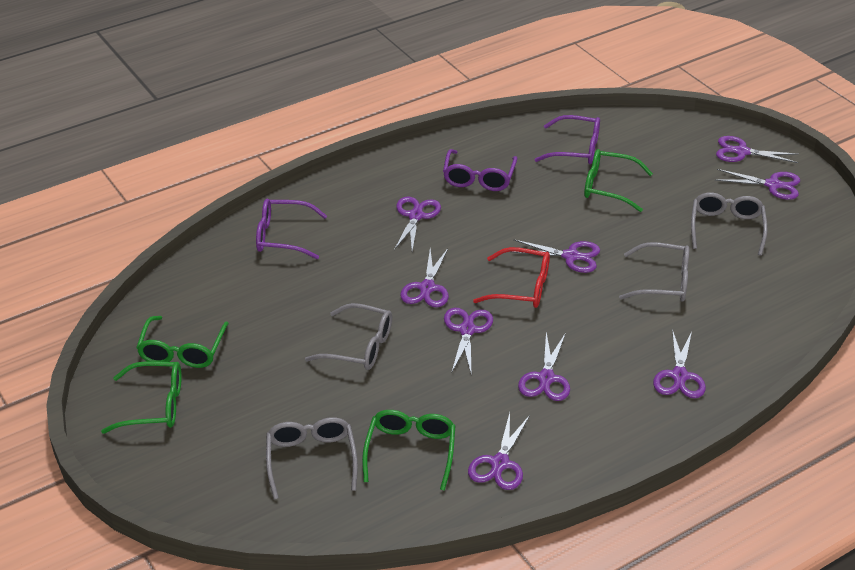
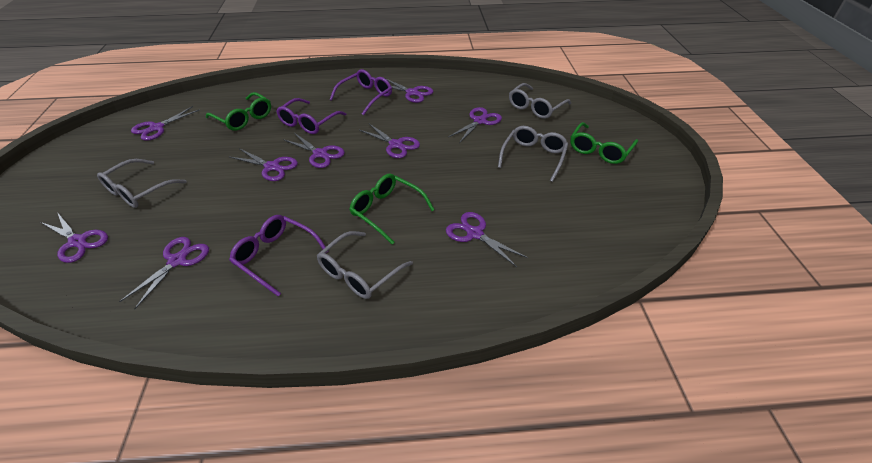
green glasses: [101,361,181,434] [136,316,229,368] [362,410,455,491] [584,149,653,212] = 4 -> [206,92,271,131] [349,173,435,245] [571,122,638,164] = 3
red glasses: [473,247,550,308] = 1 -> none = 0

